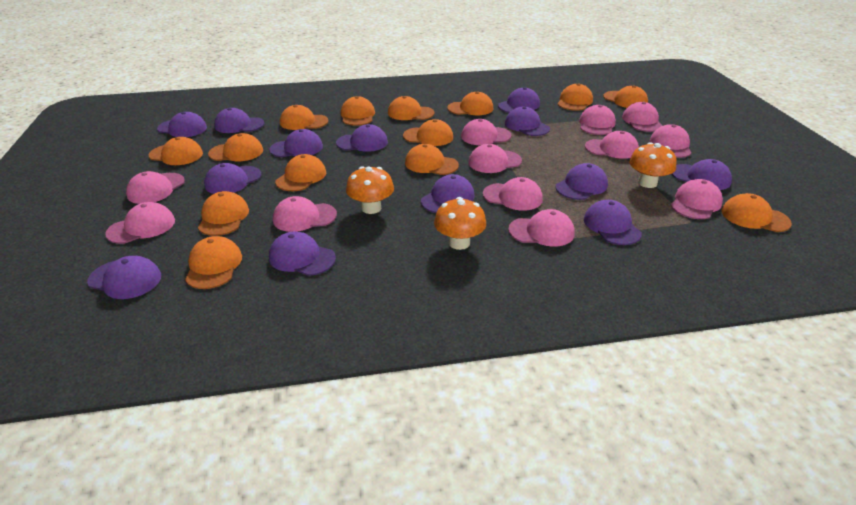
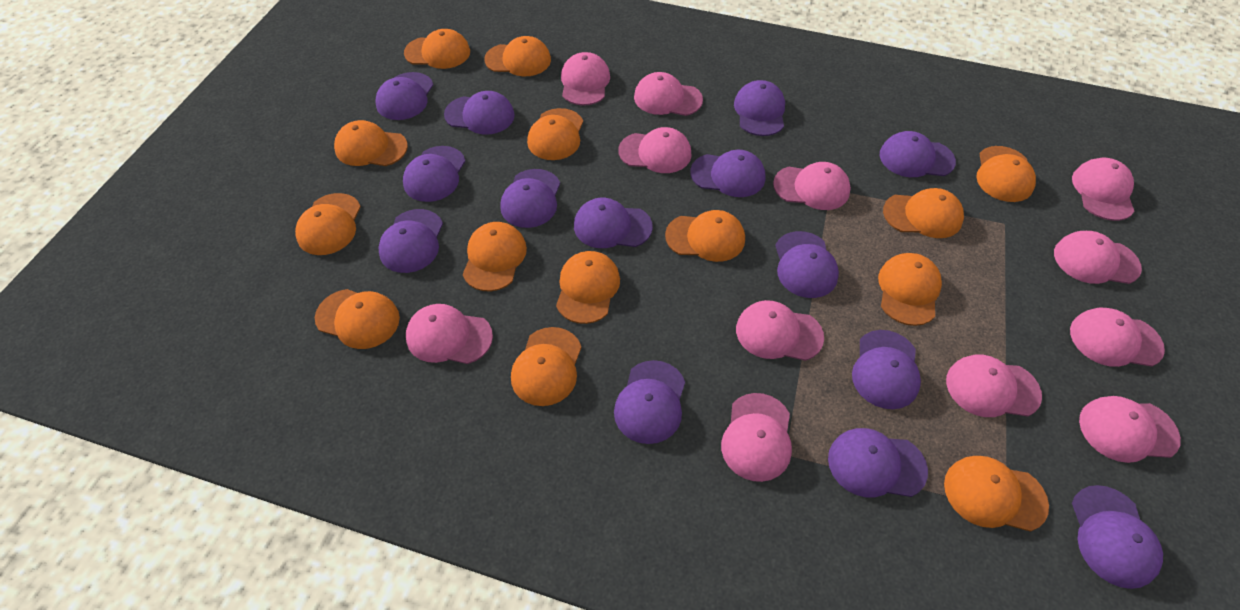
orange mushroom: [346,166,394,214] [434,197,486,250] [629,142,677,188] = 3 -> none = 0
purple cap: [87,256,161,299] [157,112,207,137] [204,163,261,194] [214,108,264,133] [269,129,323,157] [269,231,336,276] [336,124,388,152] [421,174,475,213] [498,87,540,113] [505,107,550,136] [555,163,608,200] [584,200,642,245] [672,159,732,190] = 13 -> [376,72,433,120] [378,209,443,273] [403,146,466,202] [444,91,515,135] [500,169,560,228] [574,198,653,248] [614,360,685,444] [690,150,765,197] [734,80,785,136] [775,231,839,298] [828,428,928,497] [852,330,921,409] [880,131,956,177] [1072,485,1163,589] = 14

